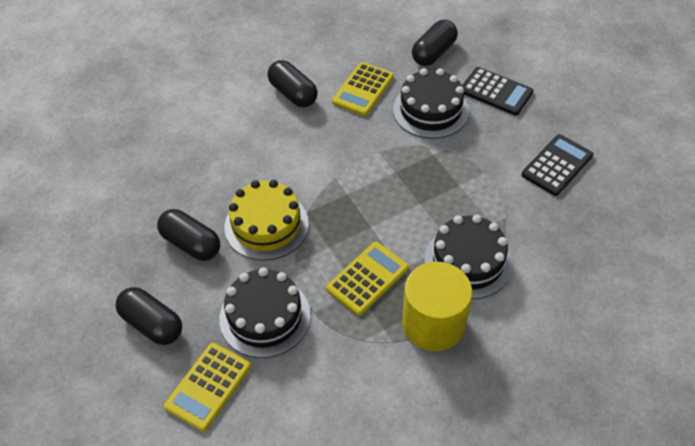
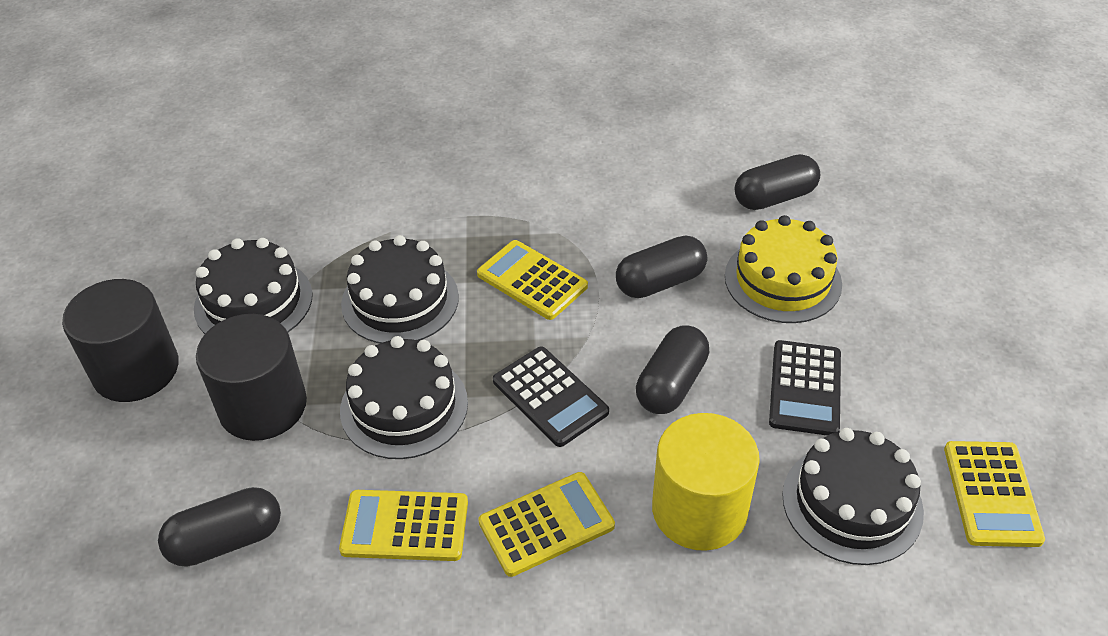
black cake: [219,267,311,358] [393,68,469,139] [424,214,512,299] = 3 -> [194,238,313,334] [340,336,468,459] [341,235,459,343] [782,428,924,565] = 4
black cylinder: none = 0 -> [62,279,179,402] [196,314,307,441] = 2
yellow calculator: [164,343,251,432] [326,242,409,316] [332,62,394,116] = 3 -> [339,490,468,561] [477,240,588,320] [478,472,615,577] [944,441,1045,547] = 4

